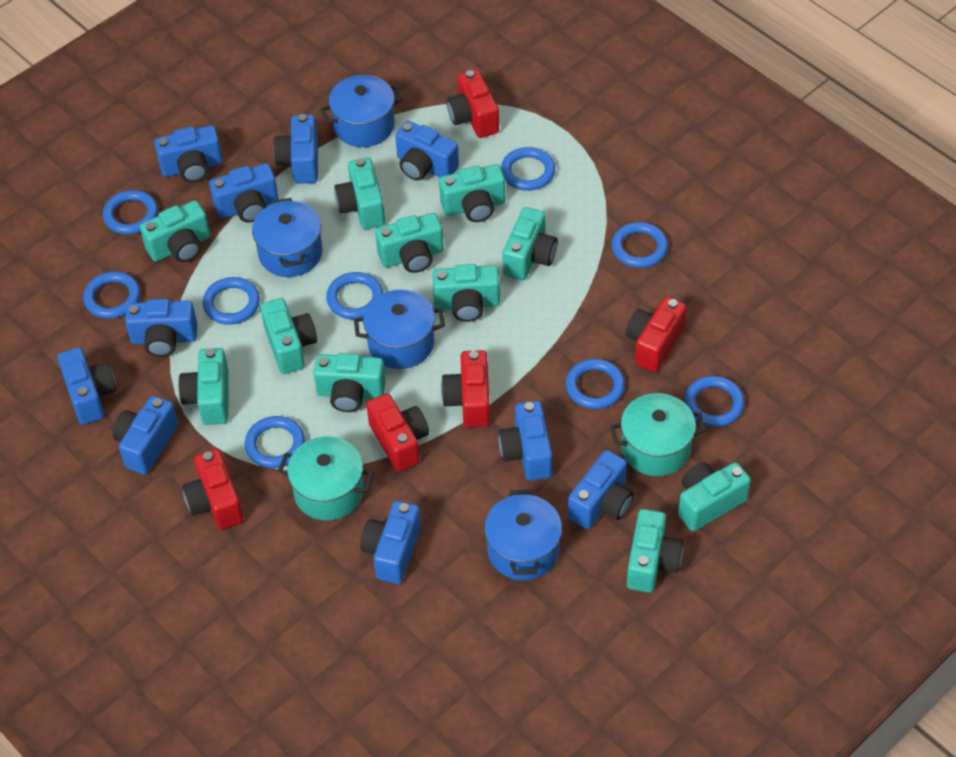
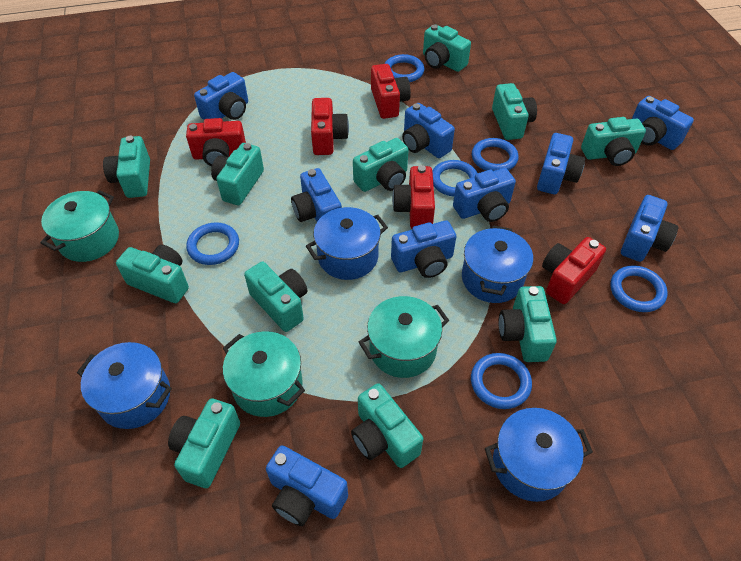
blue camera: [57,347,117,425] [113,396,178,475] [125,299,197,357] [154,125,223,183] [209,163,278,223] [273,114,318,184] [360,501,421,584] [395,121,459,181] [498,401,552,481] [568,450,634,529] = 10 -> [194,72,248,120] [266,445,348,526] [291,168,342,222] [391,220,456,278] [402,103,455,158] [453,168,516,222] [537,133,585,194] [621,195,679,262] [632,96,694,150] = 9
blue ring: [83,271,140,319] [103,190,158,235] [203,277,260,325] [245,416,305,468] [326,272,383,319] [501,147,555,191] [565,359,625,409] [611,222,668,268] [684,376,745,427] = 9 -> [186,222,239,265] [385,54,424,82] [432,160,477,196] [471,353,532,409] [472,138,519,171] [610,265,668,312] = 6
turquoise pot: [278,436,374,521] [610,393,706,476] = 2 -> [40,190,119,262] [223,331,305,417] [359,296,449,378] = 3

